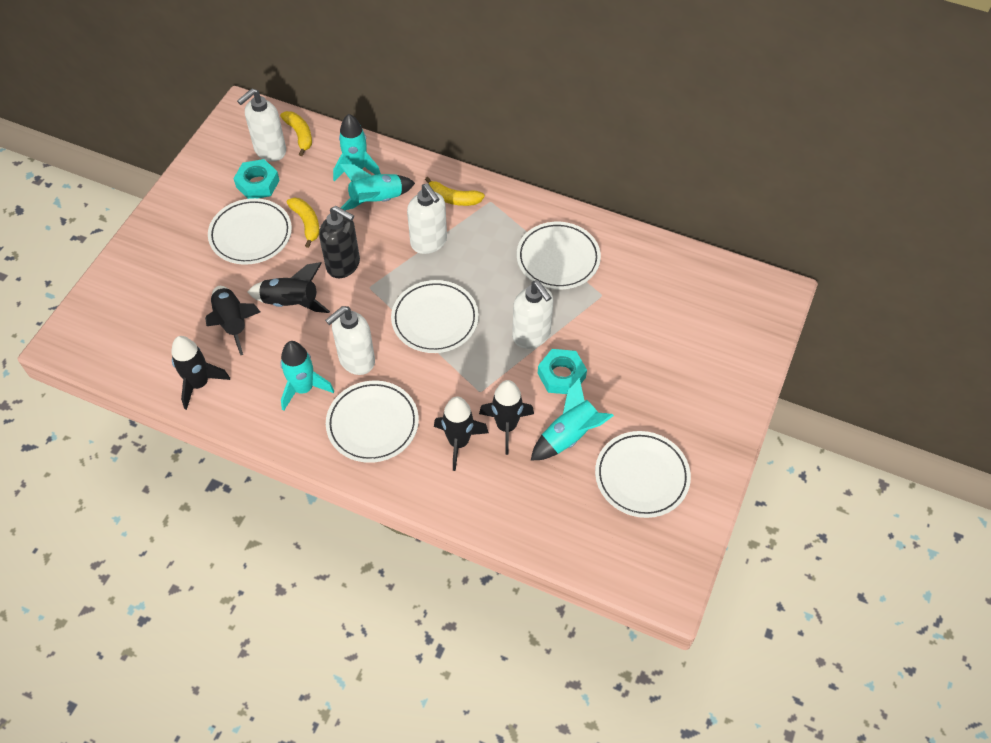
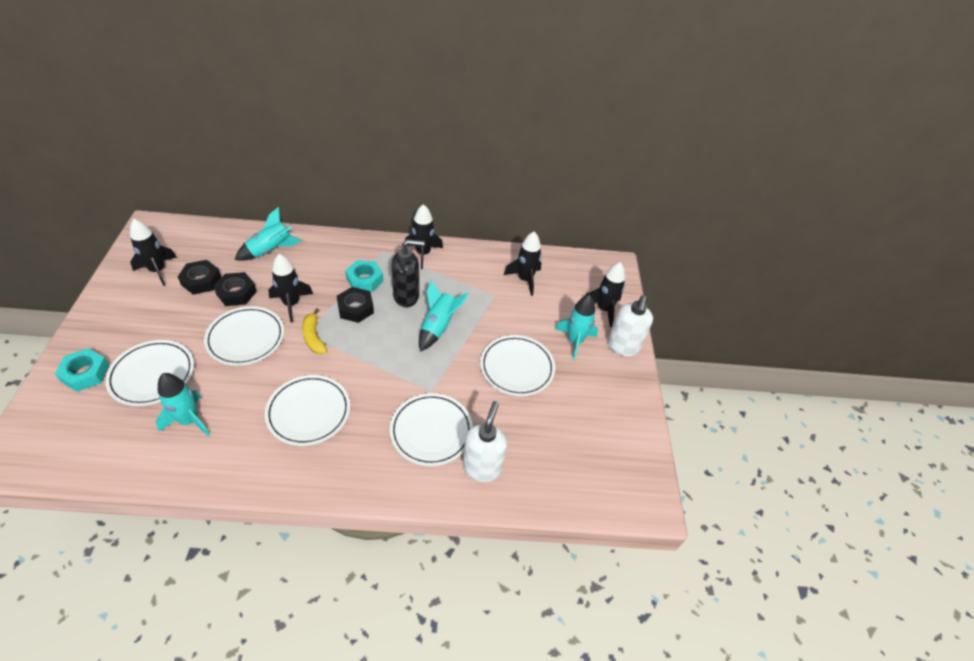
black nut: none = 0 -> [178,260,221,295] [213,272,257,306] [337,287,374,323] = 3
white soap dispenser: [237,88,286,162] [325,306,375,375] [407,183,447,254] [512,281,553,349] = 4 -> [463,401,507,482] [608,295,653,356] = 2
yellow banana: [280,111,312,156] [286,198,319,248] [425,177,485,206] = 3 -> [302,308,327,354] = 1

